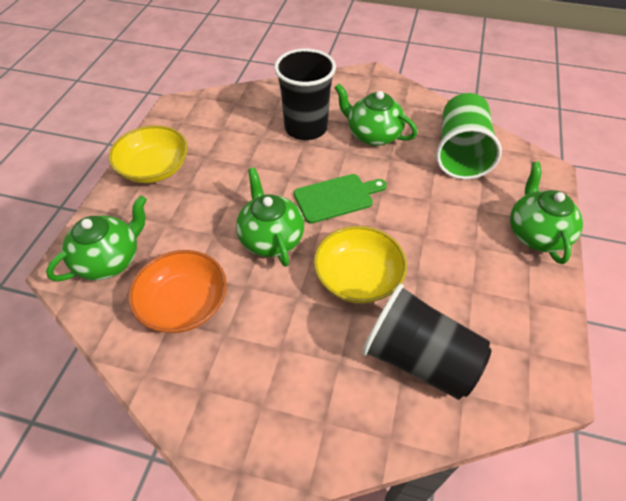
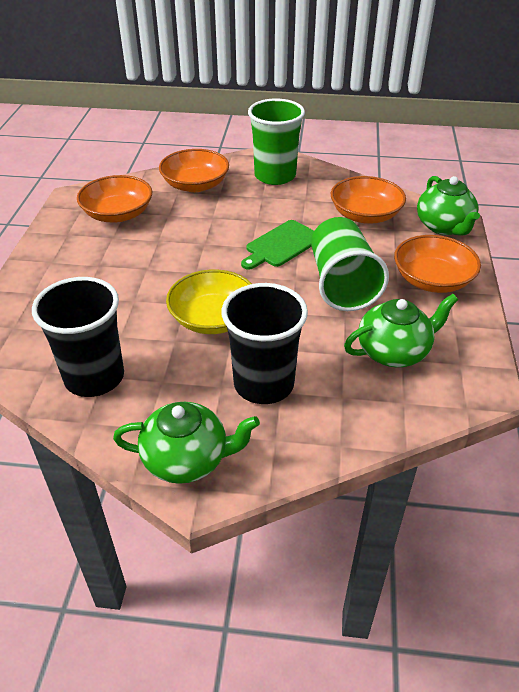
green cup: [436,93,502,180] = 1 -> [248,99,305,185] [311,217,389,311] = 2
green teapot: [46,195,147,281] [236,167,304,267] [335,84,417,146] [510,162,583,264] = 4 -> [113,402,260,484] [344,294,458,367] [417,176,480,236] = 3
orange bowl: [129,250,227,333] = 1 -> [77,175,152,223] [159,149,229,192] [331,176,406,224] [394,235,481,293] = 4
yellow bowl: [108,125,188,183] [314,226,407,304] = 2 -> [166,269,252,334] = 1

